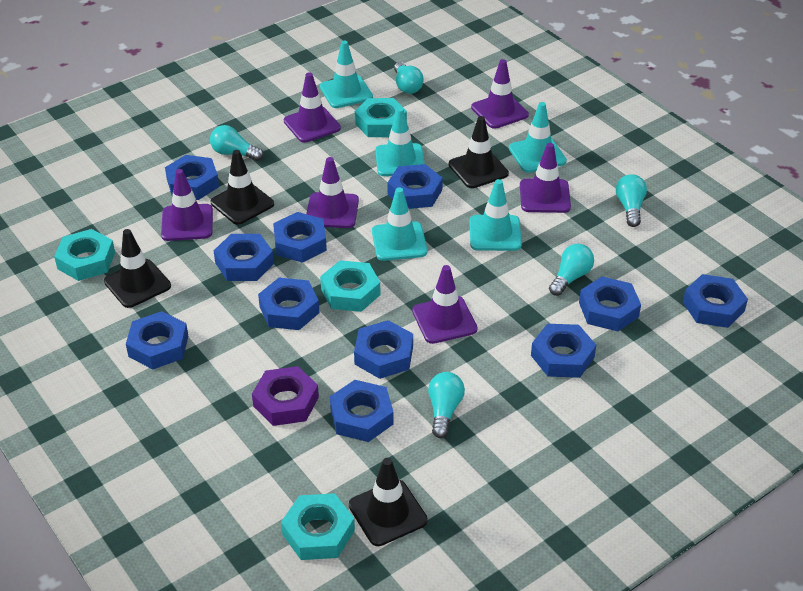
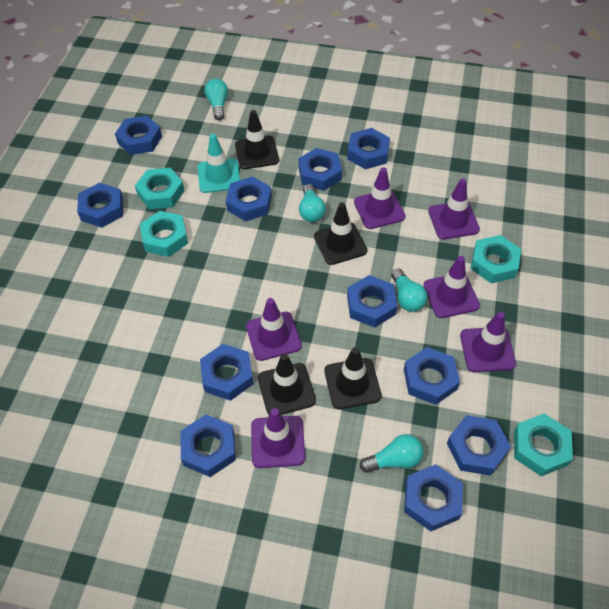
purple nut: [252,366,319,426] = 1 -> none = 0
turquoise light bulb: [210,125,264,161] [394,62,424,94] [428,372,465,438] [549,244,594,296] [616,174,647,227] = 5 -> [204,79,228,120] [299,184,326,222] [360,434,423,473] [391,268,427,312] = 4
turquoise traffic cone: [320,40,373,108] [372,187,427,261] [375,107,425,176] [469,179,522,251] [509,102,567,173] = 5 -> [197,134,240,193] = 1

